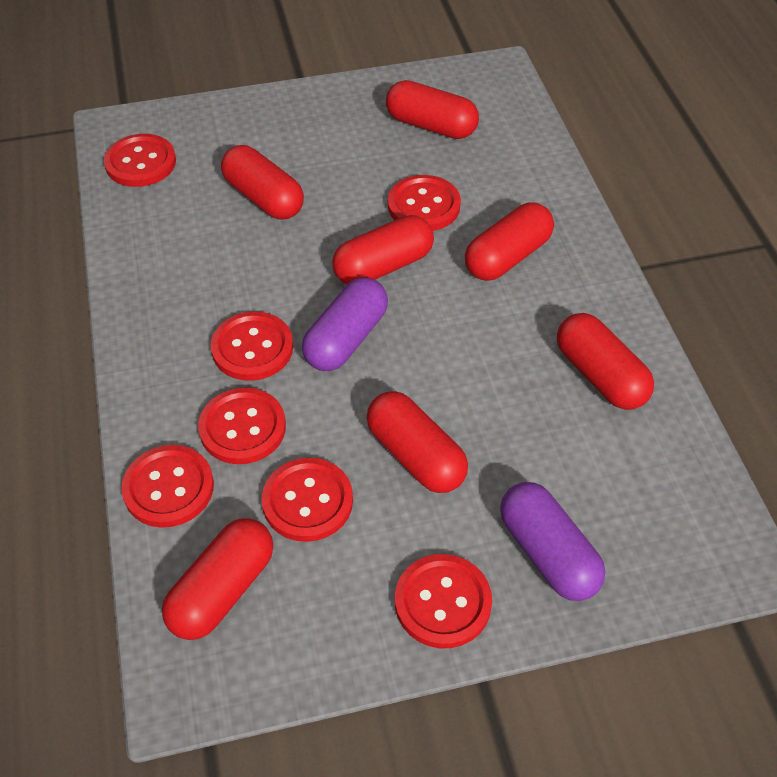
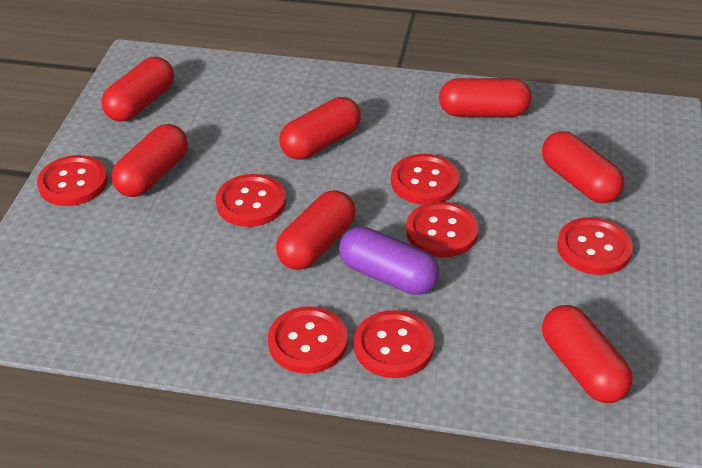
purple capsule: [302,277,388,371] [500,482,605,601] = 2 -> [339,227,440,295] = 1

